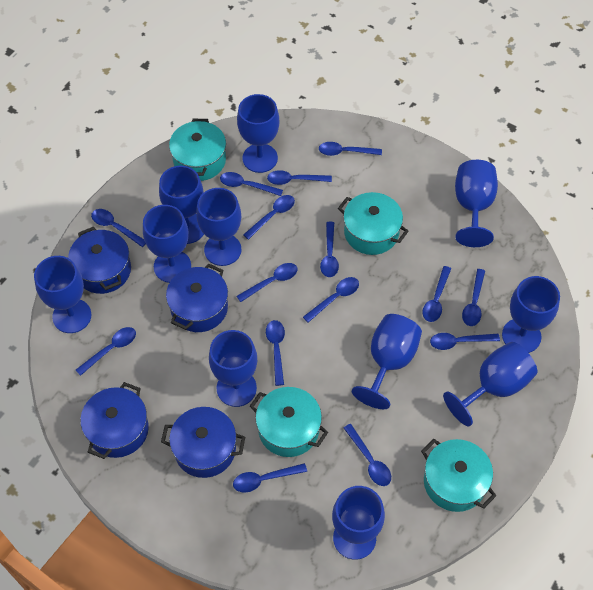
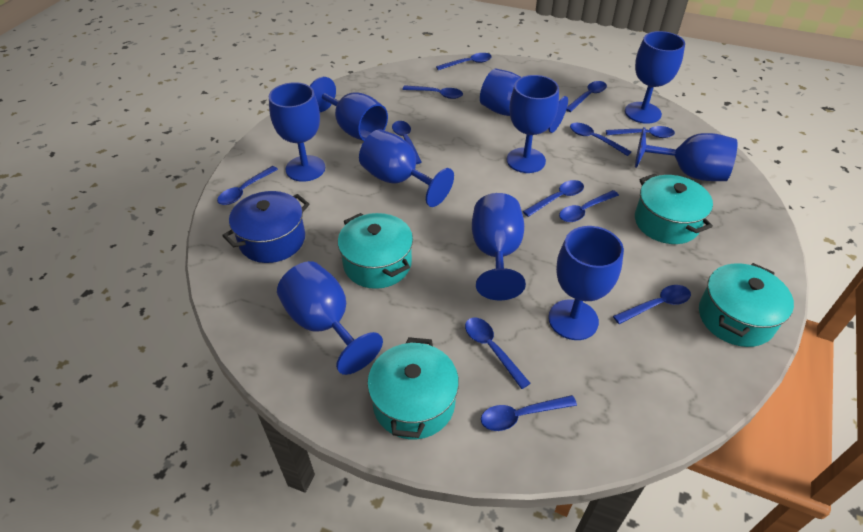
blue goblet: [34,256,91,333] [143,205,191,283] [159,166,204,244] [196,188,242,266] [209,330,257,407] [237,94,279,173] [332,486,385,560] [352,314,422,409] [443,342,537,426] [455,160,498,247] [502,276,560,353] = 11 -> [269,82,325,182] [277,261,383,375] [310,77,388,141] [359,129,454,207] [472,193,526,300] [480,69,568,133] [507,75,559,173] [548,226,624,340] [625,31,685,124] [635,127,738,181] = 10
blue pot: [68,227,131,294] [80,382,149,459] [161,407,245,478] [166,264,228,332] = 4 -> [222,191,309,263] = 1
blue spoon: [76,327,136,376] [91,209,146,247] [220,172,283,196] [233,463,307,493] [237,263,297,302] [243,195,295,240] [266,320,285,386] [267,170,332,185] [303,277,359,323] [319,142,382,156] [320,222,339,277] [344,424,391,486] [422,266,451,322] [430,333,500,350] [462,269,485,326] = 15 -> [217,166,278,205] [392,121,421,164] [402,85,463,99] [436,53,492,70] [465,318,531,389] [481,395,577,431] [523,180,584,217] [559,190,619,222] [566,81,607,112] [570,123,631,156] [606,126,675,138] [613,285,691,324] = 12

